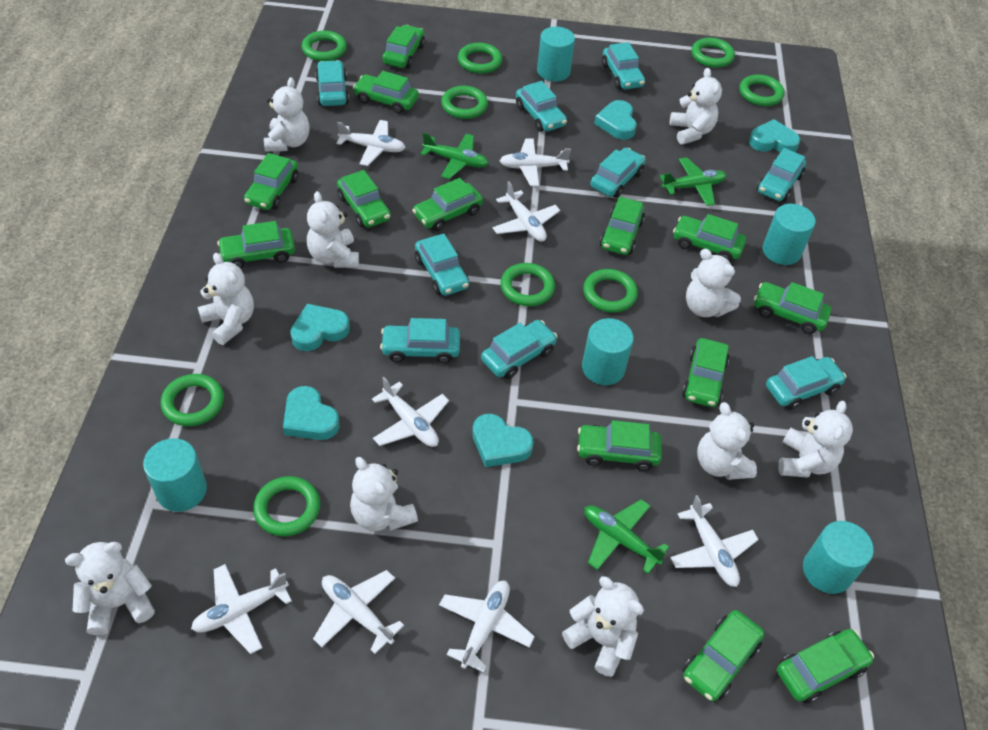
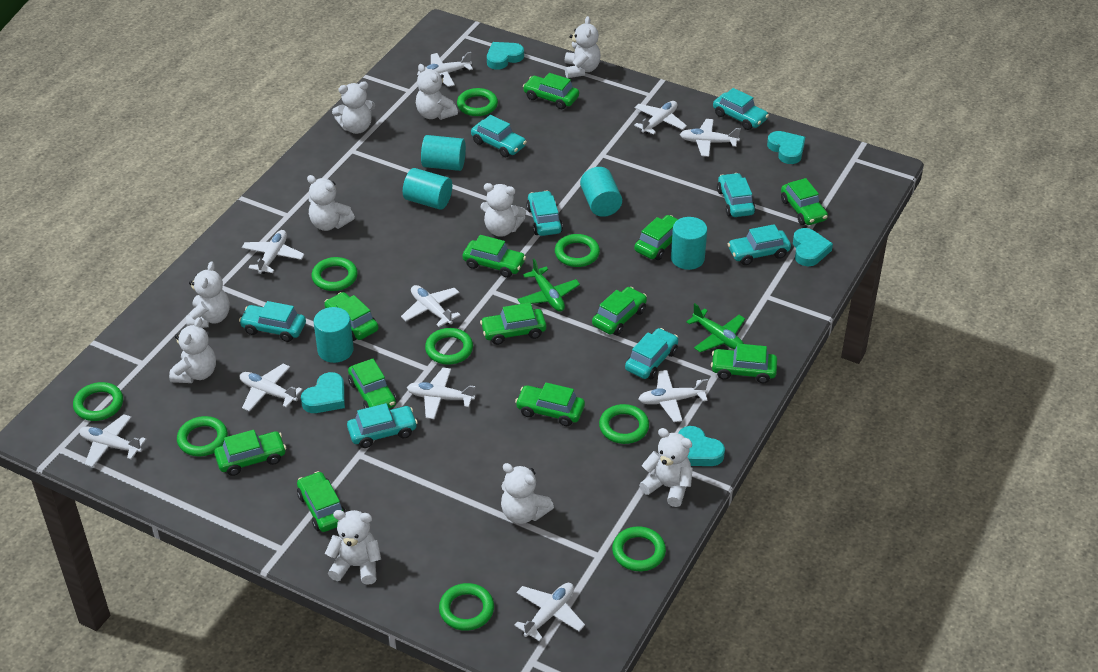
green car: [217,221,295,269] [244,153,299,210] [337,170,391,228] [353,71,419,114] [382,25,425,69] [412,178,483,231] [577,420,662,471] [600,197,645,255] [673,214,746,261] [682,338,729,407] [683,610,764,701] [754,282,832,334] [777,629,874,703] = 13 -> [214,430,286,476] [297,471,346,532] [324,292,378,341] [348,358,396,409] [462,235,526,278] [480,303,546,345] [515,383,585,426] [523,73,579,109] [592,287,647,335] [634,215,678,260] [711,343,777,383] [781,178,828,225] = 12
green plane: [420,132,489,179] [584,499,669,574] [660,157,727,206] = 3 -> [517,259,580,312] [686,303,745,352] = 2
turquoise car: [315,60,349,106] [380,318,460,364] [415,234,469,296] [481,320,558,379] [516,81,567,132] [590,148,646,198] [602,42,645,90] [757,148,806,202] [766,356,846,410] = 9 -> [239,301,306,342] [347,403,418,448] [471,115,527,158] [526,190,563,236] [625,328,678,379] [713,88,769,130] [717,173,756,217] [728,224,791,265] = 8
white plane: [191,564,292,654] [313,570,404,654] [336,120,406,166] [372,377,449,447] [439,581,535,673] [492,181,560,242] [499,139,571,186] [670,495,759,587] = 8 -> [79,414,147,467] [240,364,303,411] [242,230,304,274] [401,285,461,327] [407,368,475,419] [417,52,473,87] [514,583,585,642] [634,101,687,135] [639,370,708,422] [680,119,741,157] = 10

